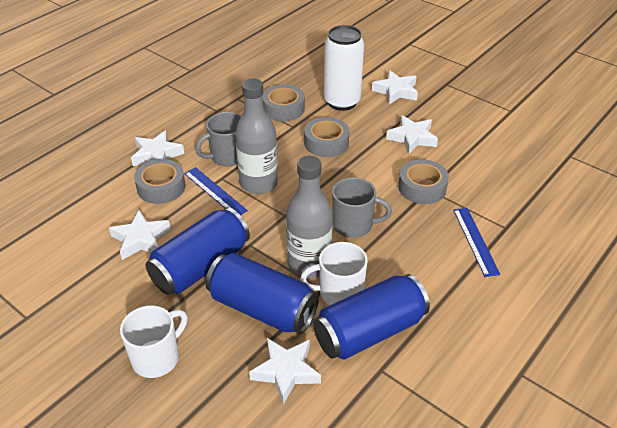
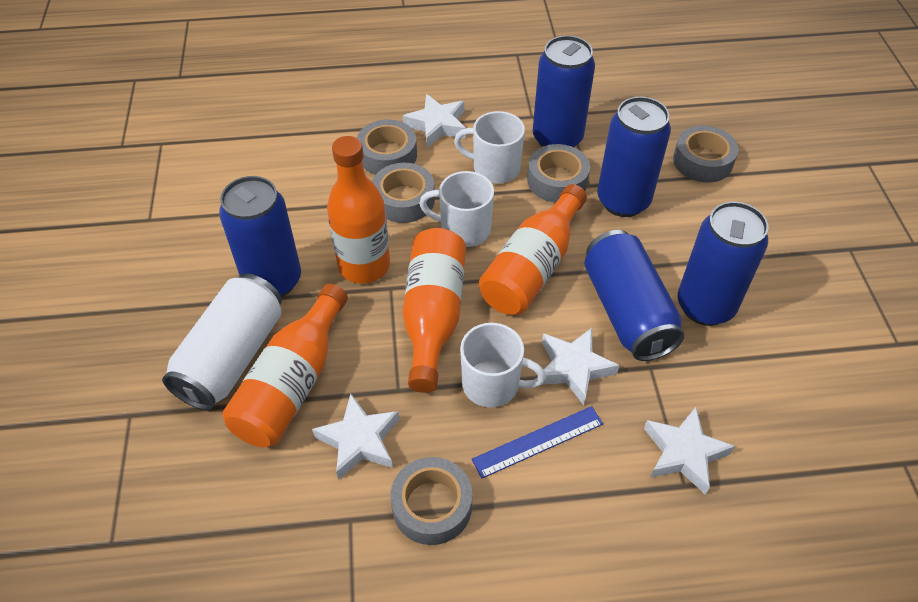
blue can: [146,207,250,295] [205,253,319,334] [313,274,430,359] = 3 -> [219,176,301,297] [533,35,595,147] [584,230,684,361] [597,97,671,217] [678,202,768,326] = 5
blue ruler: [184,167,248,215] [453,208,500,277] = 2 -> [472,406,603,478] = 1
grey bottle: [235,79,278,194] [286,156,333,278] = 2 -> none = 0
grey mug: [195,112,241,166] [332,177,392,238] = 2 -> none = 0
grey tape: [134,159,186,204] [262,84,305,121] [304,117,350,157] [398,159,449,204] = 4 -> [357,120,417,175] [372,163,435,223] [390,457,472,545] [527,144,590,203] [673,125,738,182] = 5
orange bottle: none = 0 -> [222,284,348,447] [327,136,390,284] [403,228,466,393] [479,184,587,315] = 4
white mug: [120,305,187,378] [300,242,368,305] = 2 -> [419,171,494,247] [454,111,525,184] [460,323,546,408] = 3
white star: [109,210,171,260] [131,130,184,166] [249,338,321,404] [372,70,418,104] [386,115,438,154] = 5 -> [312,394,400,480] [403,94,466,148] [542,328,619,405] [644,407,735,495] = 4

